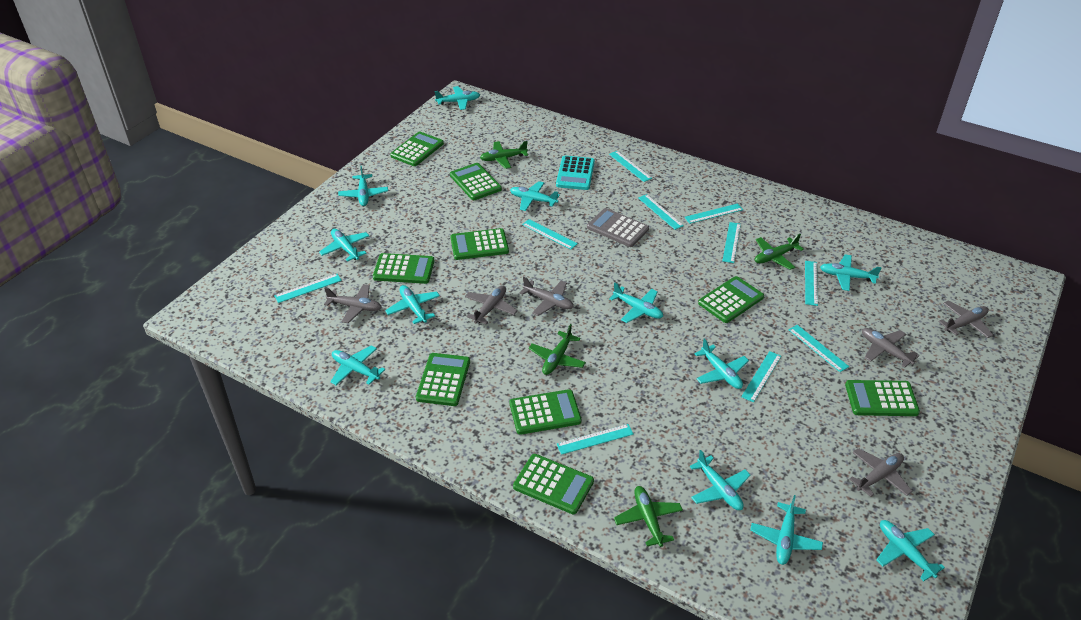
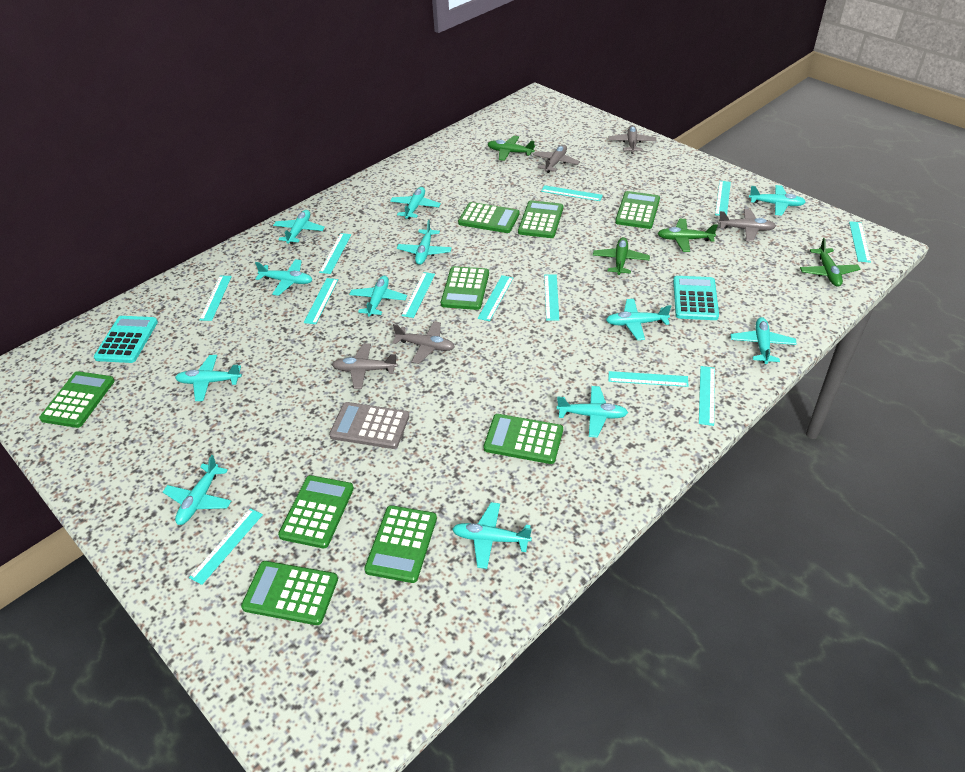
grey plane: [324,284,382,323] [465,285,518,324] [519,277,574,316] [849,448,912,497] [862,328,919,368] [938,301,993,338] = 6 -> [332,343,398,389] [392,321,455,364] [533,145,580,173] [609,125,656,154] [718,209,776,242] = 5
turquoise calculator: [556,156,595,190] = 1 -> [94,316,158,363] [673,276,719,320] = 2
turquoise ruler: [274,274,342,303] [522,219,578,249] [557,424,634,455] [609,151,652,182] [638,194,684,230] [684,203,743,224] [722,222,741,263] [741,351,781,402] [788,325,849,372] [805,261,818,306] = 10 -> [189,508,263,585] [200,276,232,321] [304,278,338,324] [319,233,351,274] [401,272,435,318] [478,275,513,321] [541,185,603,201] [544,274,559,321] [608,371,689,387] [699,366,715,426] [715,181,731,216] [849,221,871,263] = 12

